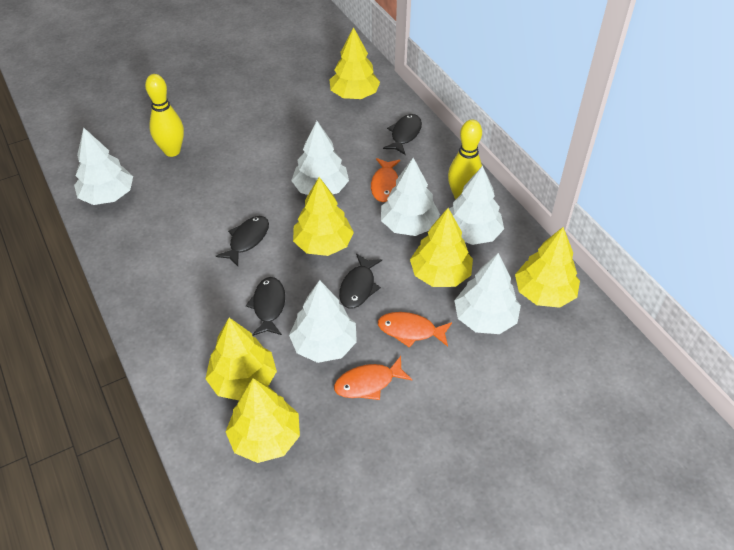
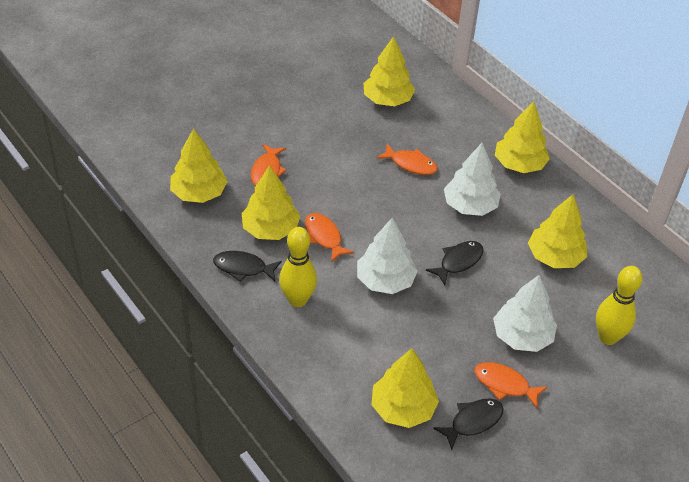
black fish: [216,216,269,266] [246,277,285,336] [339,254,382,309] [383,114,422,155] = 4 -> [213,251,282,282] [426,241,483,285] [433,399,503,450] = 3
orange fish: [334,356,412,400] [371,158,400,202] [378,312,452,348] = 3 -> [251,144,287,186] [305,213,354,263] [376,144,438,175] [474,362,548,408] = 4
white tree: [74,127,133,205] [289,280,357,363] [291,121,349,195] [381,158,440,236] [449,166,504,245] [454,253,521,334] = 6 -> [357,218,418,294] [444,143,501,216] [493,275,557,352] = 3

